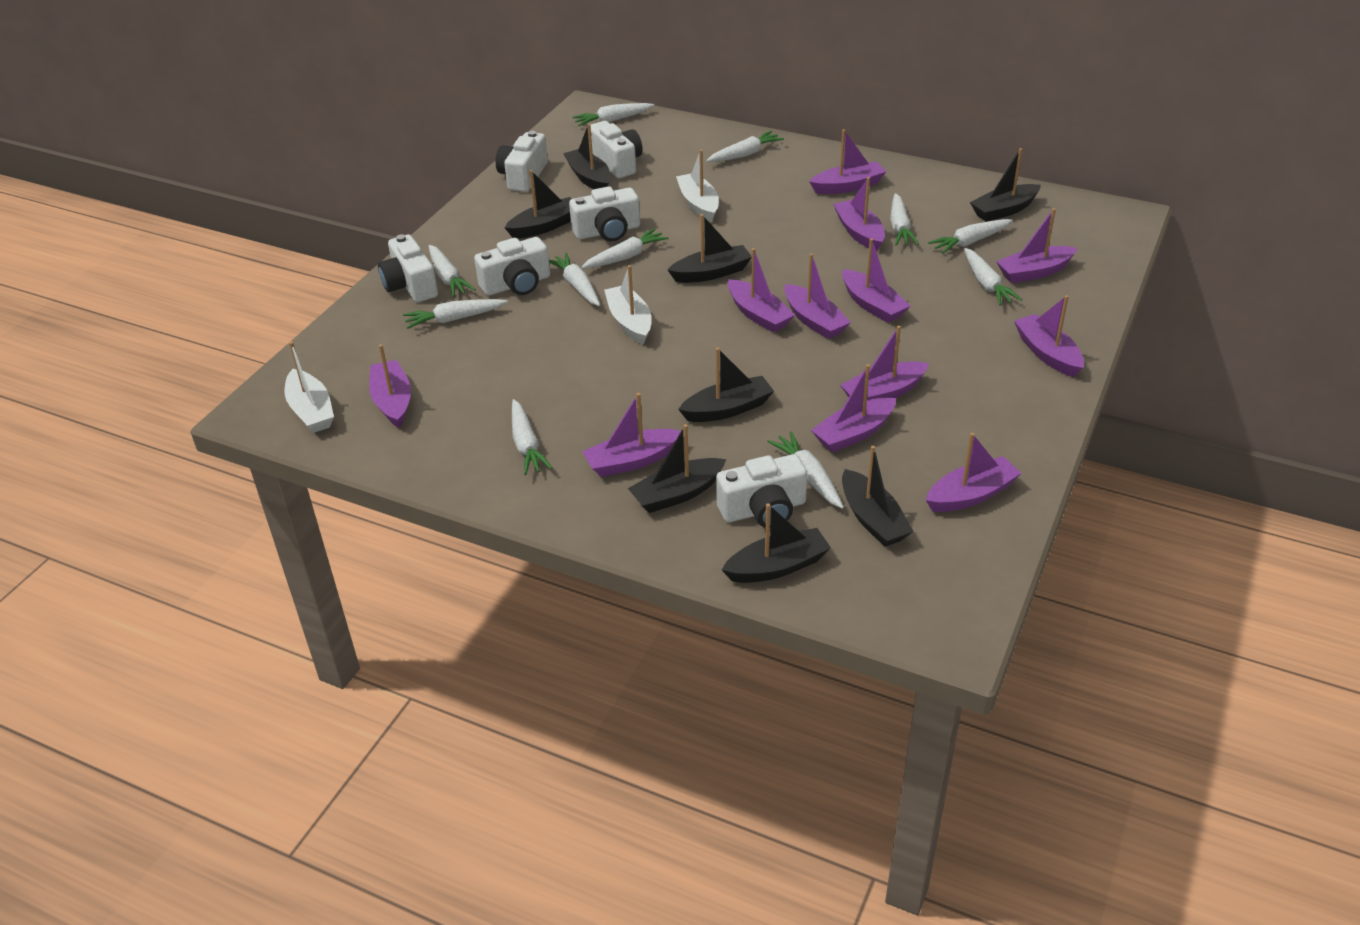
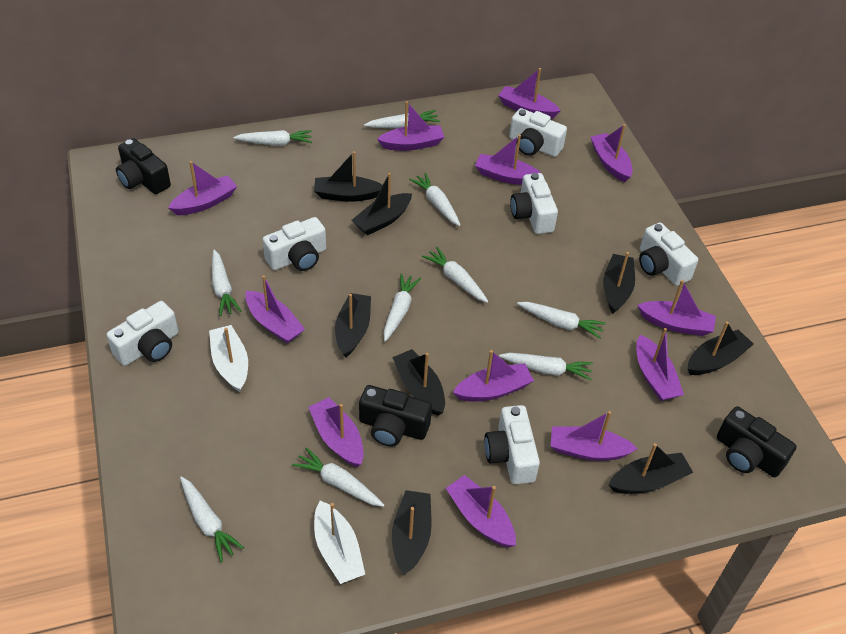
black camera: none = 0 -> [116,138,171,194] [359,385,432,447] [717,406,797,477] = 3
white boat: [284,341,334,433] [604,265,651,345] [676,150,719,222] = 3 -> [209,325,248,392] [314,501,365,584] = 2
white carrot: [403,299,507,329] [429,245,476,297] [512,399,553,475] [549,253,600,306] [572,103,655,126] [582,228,669,269] [706,131,784,162] [767,432,844,509] [890,193,919,246] [928,219,1013,254] [964,248,1022,305] = 11 -> [180,476,244,562] [212,250,241,316] [233,130,312,145] [292,447,384,507] [364,110,440,128] [383,273,421,342] [409,173,461,226] [422,247,489,303] [499,353,593,381] [517,302,606,339] = 10

